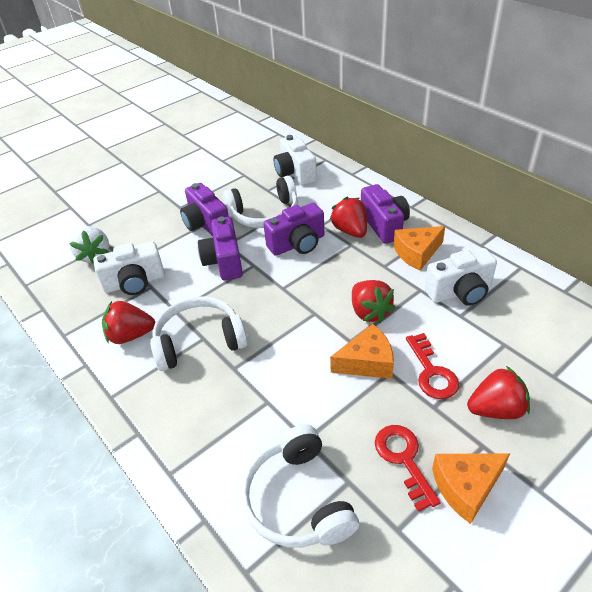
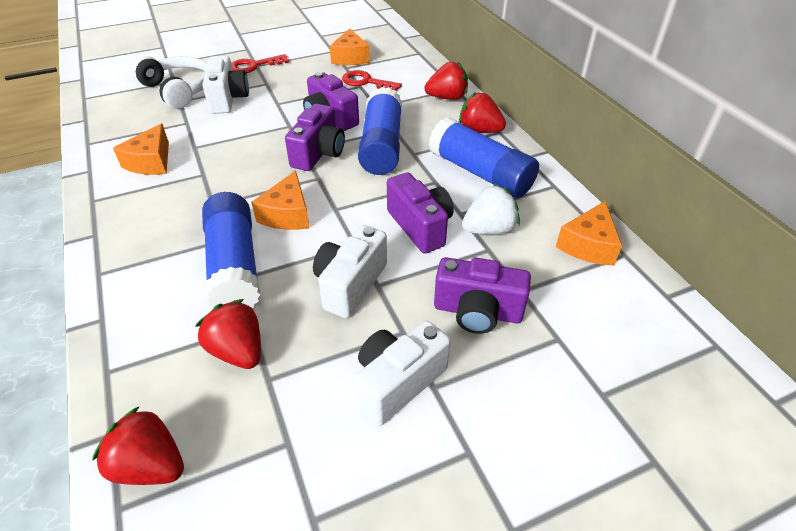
blue glue stick: none = 0 -> [202,192,260,308] [358,87,402,175] [429,117,539,198] = 3
orange cheese: [330,324,394,379] [393,226,445,271] [432,453,510,524] = 3 -> [113,123,169,175] [251,171,310,230] [330,28,370,65] [556,201,622,266] = 4
white headphones: [150,297,248,371] [223,176,298,228] [241,424,359,547] = 3 -> [132,56,207,109] = 1

